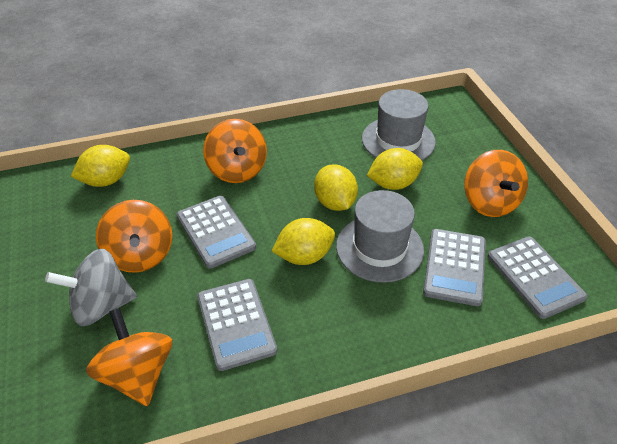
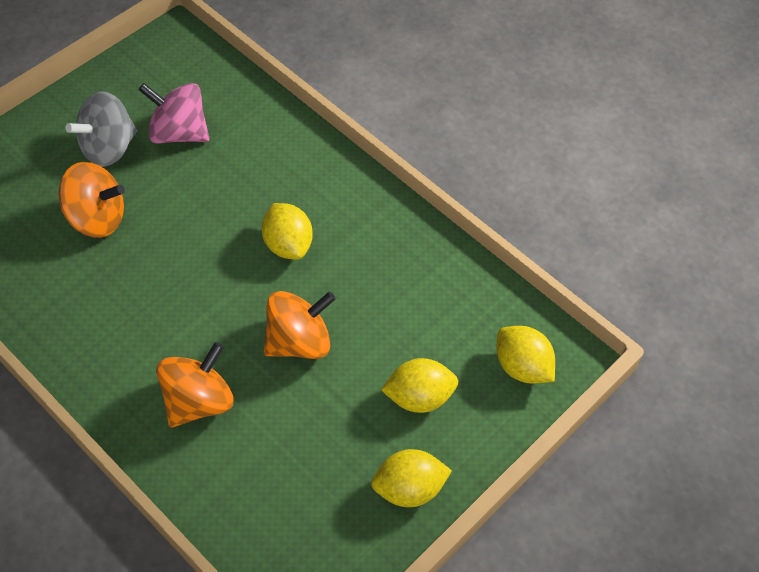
grey calculator: [177,196,256,269] [197,279,277,371] [423,229,486,306] [488,236,587,319] = 4 -> none = 0
grey hat: [336,190,424,283] [362,89,436,160] = 2 -> none = 0
orange spinning top: [86,308,172,406] [96,200,172,273] [203,119,267,183] [464,150,528,217] = 4 -> [58,162,125,238] [156,342,234,428] [264,291,336,359] = 3
pink spinning top: none = 0 -> [139,83,210,144] = 1

